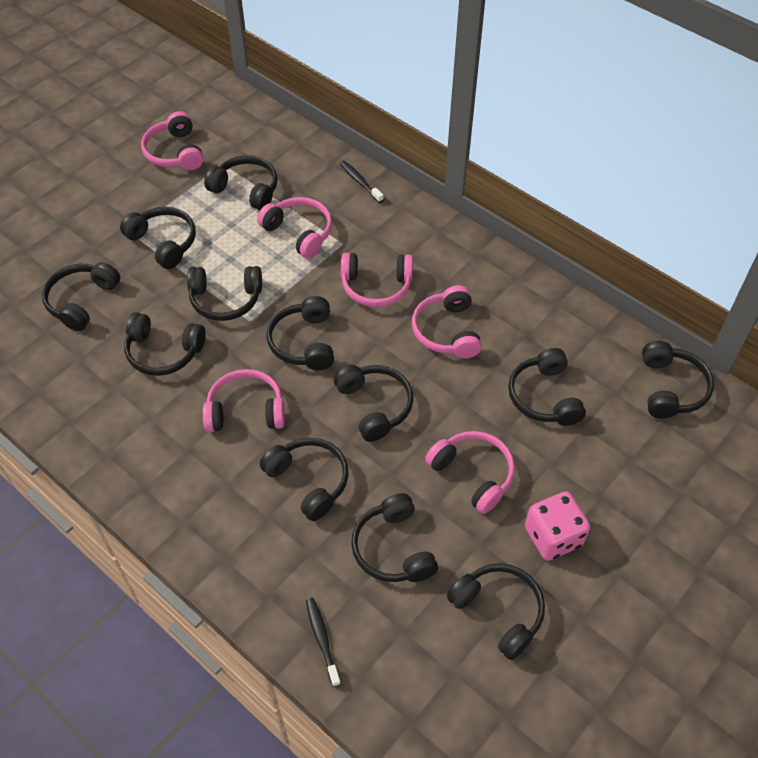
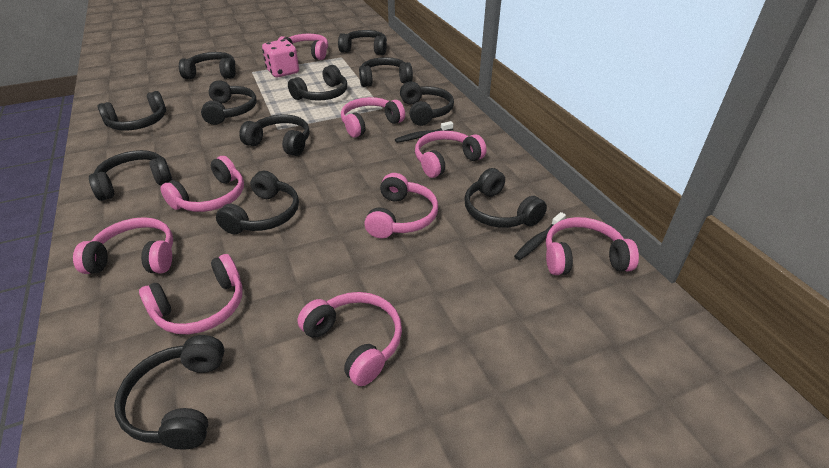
pink headphones: [141,111,204,170] [203,369,285,432] [257,197,332,258] [341,253,413,307] [412,285,482,359] [425,431,515,514] = 6 -> [73,217,173,274] [139,254,243,334] [160,156,244,212] [278,34,328,60] [297,292,402,386] [341,97,405,138] [364,173,438,238] [415,131,487,178] [546,217,639,275] = 9

